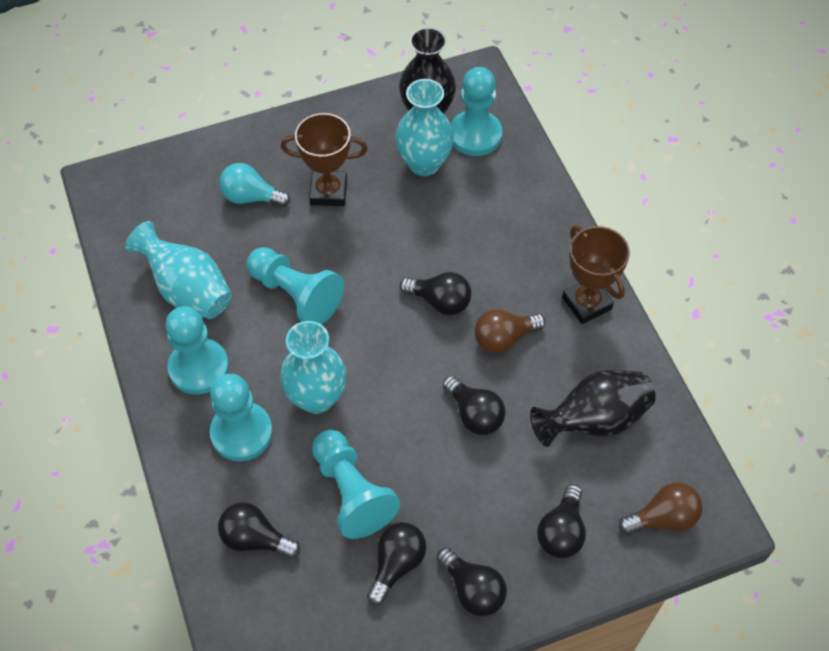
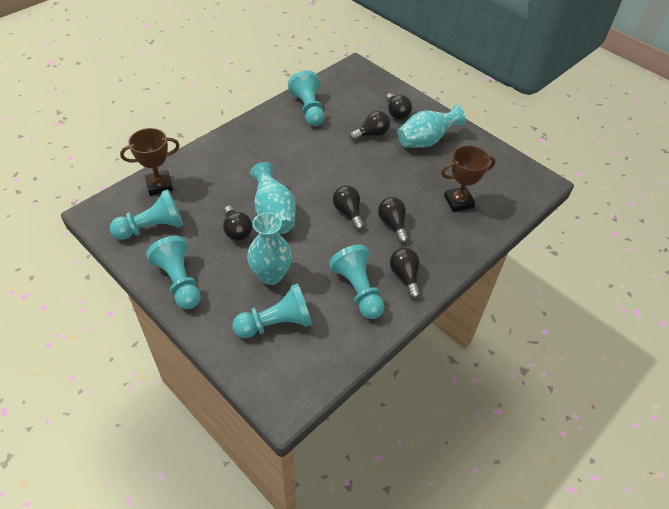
black vase: [399,27,456,114] [530,370,656,447] = 2 -> none = 0
brown light bulb: [474,309,546,353] [619,482,702,534] = 2 -> none = 0
turquoise light bulb: [219,163,290,207] = 1 -> none = 0

